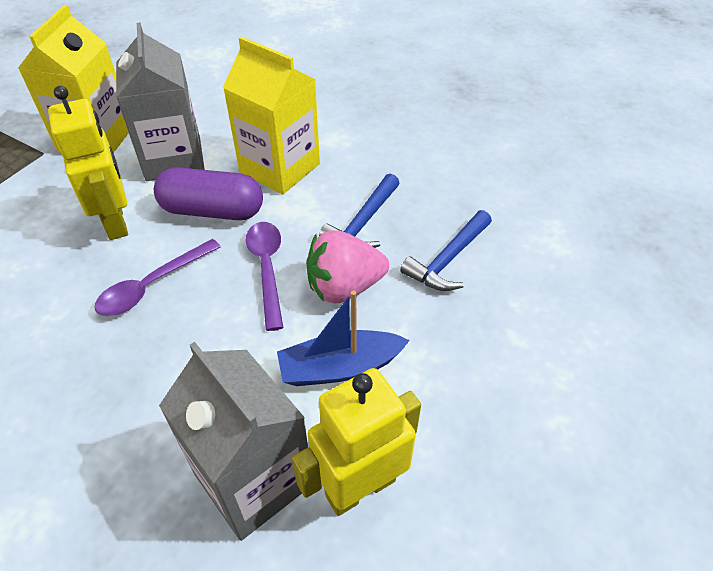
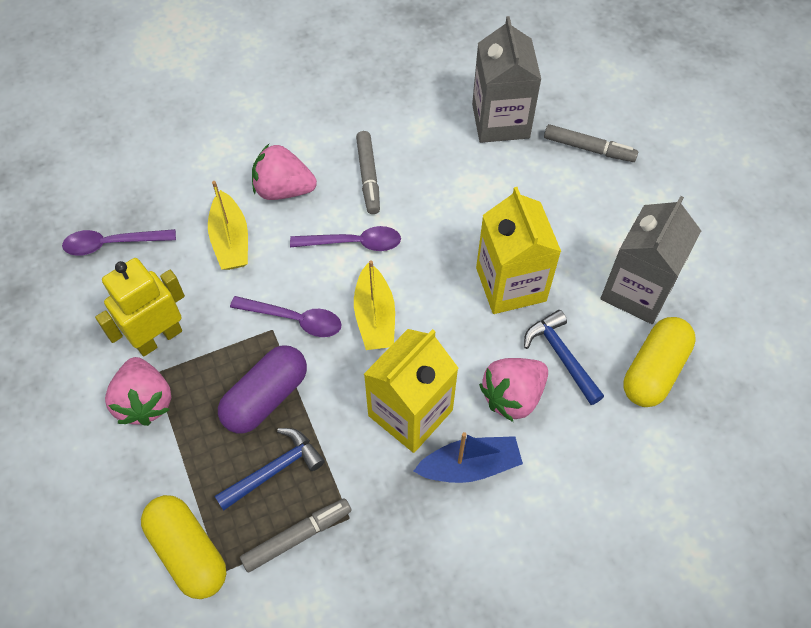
grey marker: none = 0 -> [240,498,352,572] [356,131,380,214] [544,124,638,162] = 3
pink strawberry: [306,230,389,303] = 1 -> [105,357,172,426] [252,144,317,200] [479,358,548,422] = 3
purple spoon: [94,239,221,316] [246,222,283,331] = 2 -> [62,229,176,256] [230,296,342,337] [290,226,401,251] = 3
yellow boat: none = 0 -> [208,181,248,270] [354,260,395,350] = 2
yellow capsule: none = 0 -> [141,495,226,599] [623,317,696,407] = 2
yellow robot: [48,86,128,240] [292,368,421,516] = 2 -> [95,258,185,357] = 1

